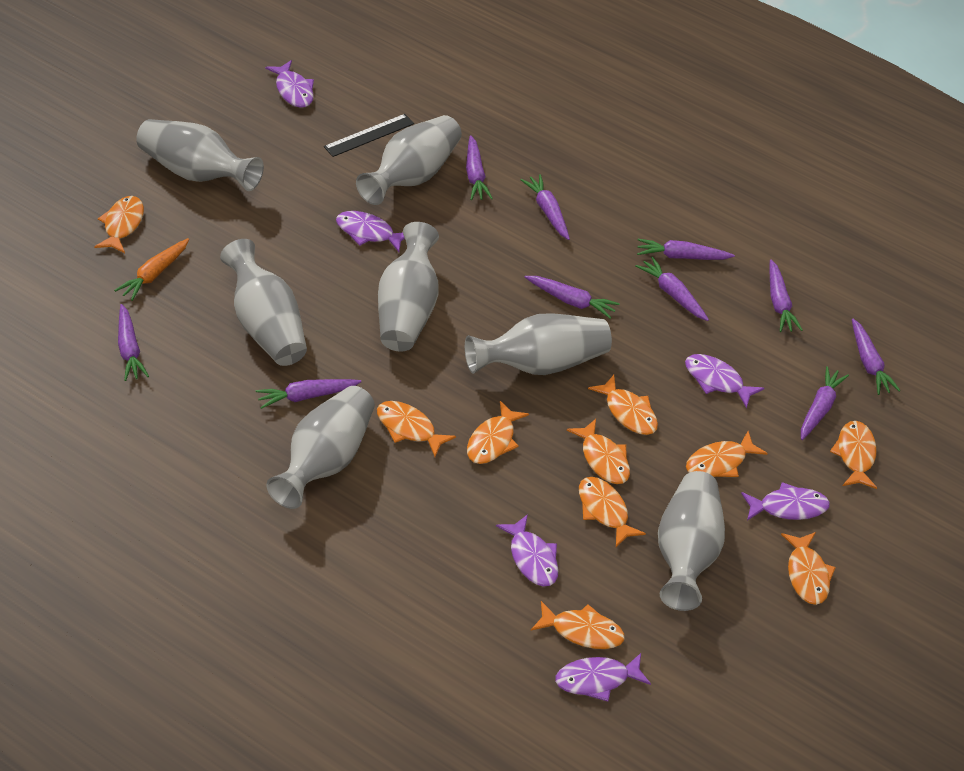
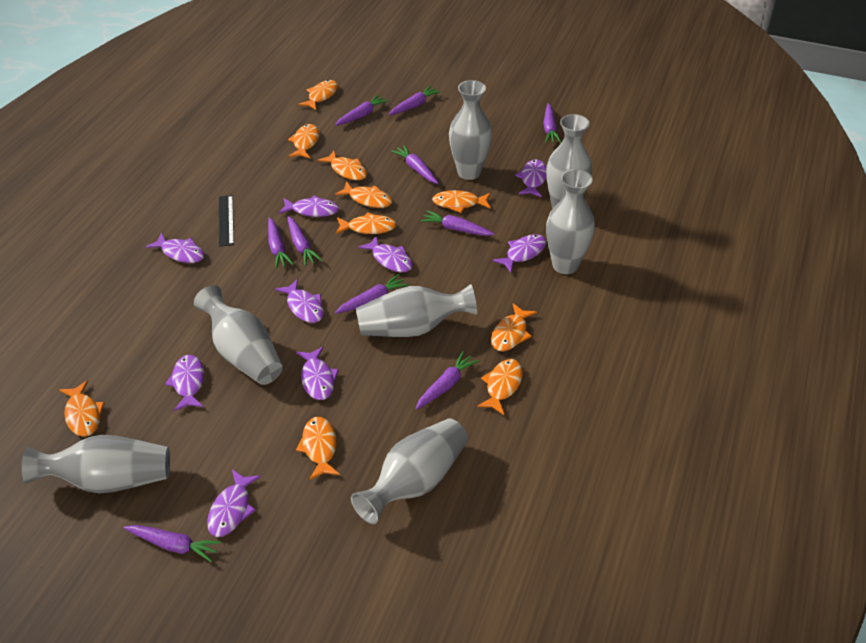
orange carrot: [114,238,189,301] = 1 -> none = 0
purple fish: [265,60,314,108] [336,211,405,252] [496,514,559,586] [555,653,651,702] [685,354,764,408] [741,482,830,521] = 6 -> [146,233,204,263] [165,355,204,411] [207,470,261,537] [275,279,324,323] [278,196,339,217] [296,347,339,400] [358,236,413,272] [493,234,546,273] [515,159,546,197] = 9

